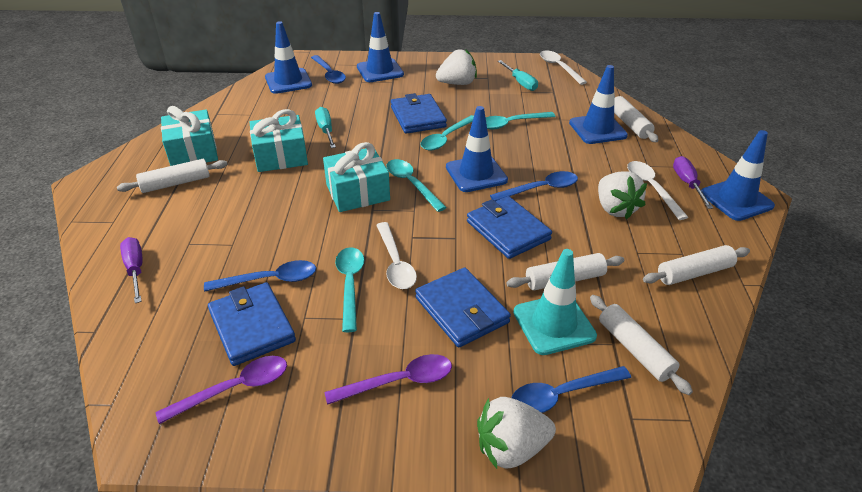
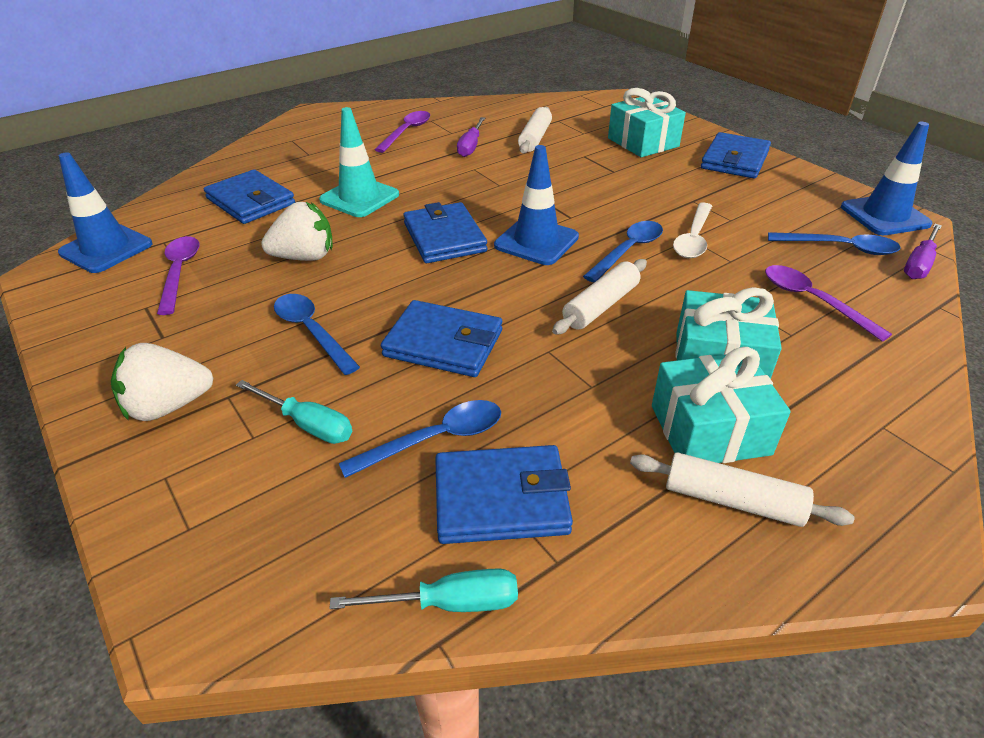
blue traffic cone: [265,21,312,94] [357,12,404,82] [446,106,508,192] [569,65,628,144] [701,130,775,221] = 5 -> [58,152,152,273] [494,145,579,265] [841,122,932,235] = 3
blue wallet: [208,282,296,366] [391,93,447,134] [415,267,511,348] [467,196,552,259] = 4 -> [204,170,295,224] [381,300,502,377] [403,202,487,263] [435,445,573,544] [701,132,771,179] = 5
purple spoon: [155,356,287,424] [325,354,452,405] = 2 -> [157,236,200,315] [374,111,430,153] [765,265,892,342] = 3
turquoise spoon: [335,247,364,332] [386,159,447,212] [421,115,474,150] [485,112,556,130] = 4 -> none = 0
white rolling pin: [117,159,228,193] [506,253,624,290] [590,295,693,395] [614,96,659,142] [643,245,750,285] = 5 -> [518,107,552,154] [552,259,647,335] [630,452,855,527] = 3
white spoon: [376,222,417,289] [540,50,587,85] [627,161,688,220] = 3 -> [673,202,712,258] = 1
white strawberry: [436,49,477,85] [477,397,556,469] [598,171,647,219] = 3 -> [111,343,214,421] [261,202,333,261] = 2

